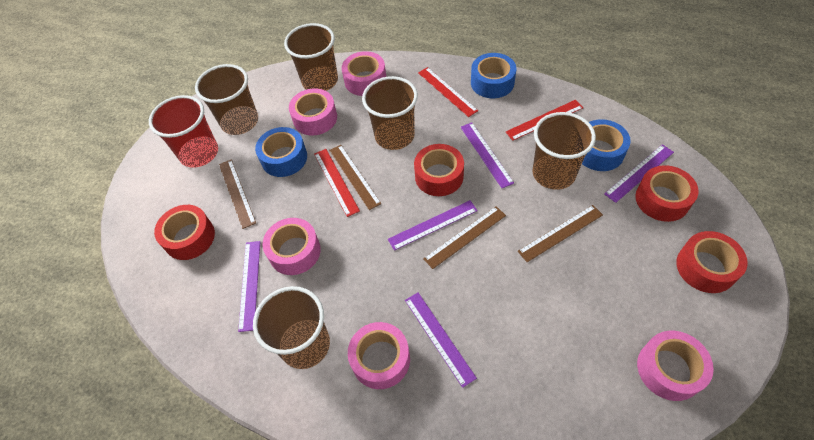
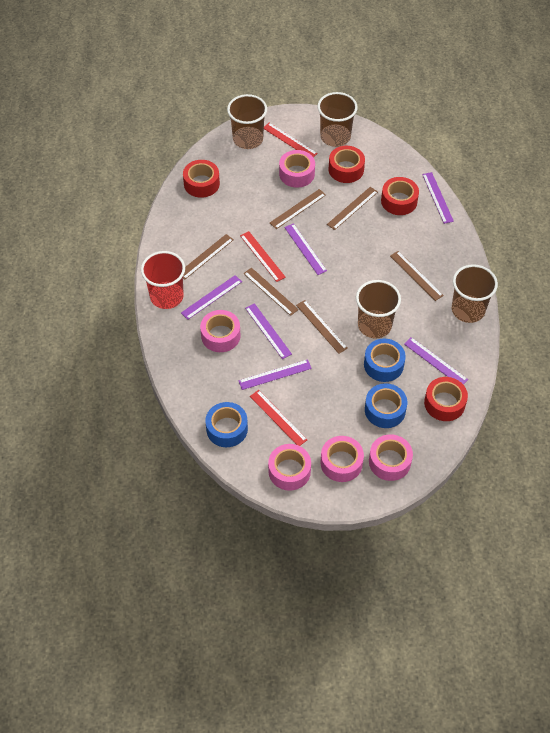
brown cup: [195,64,258,135] [253,286,330,369] [284,23,338,91] [362,76,418,150] [532,112,596,190] = 5 -> [227,94,267,149] [317,92,358,147] [356,280,401,338] [452,264,498,323] = 4
brown ruler: [219,159,256,229] [329,145,381,210] [423,206,506,269] [518,205,603,262] = 4 -> [183,234,234,280] [243,268,299,316] [270,189,326,229] [296,300,348,354] [327,187,378,230] [390,251,444,301] = 6
purple ruler: [238,241,260,332] [388,200,478,251] [405,293,477,388] [461,122,514,188] [604,144,674,203] = 5 -> [181,275,242,320] [238,359,312,390] [245,303,292,359] [284,223,327,275] [404,337,468,384] [422,172,454,224] = 6

